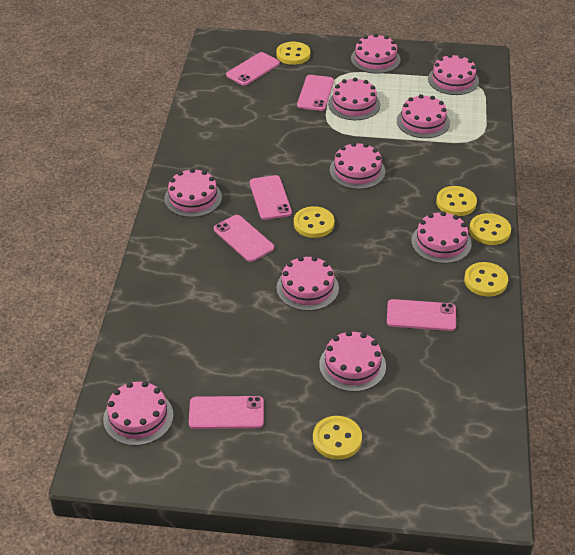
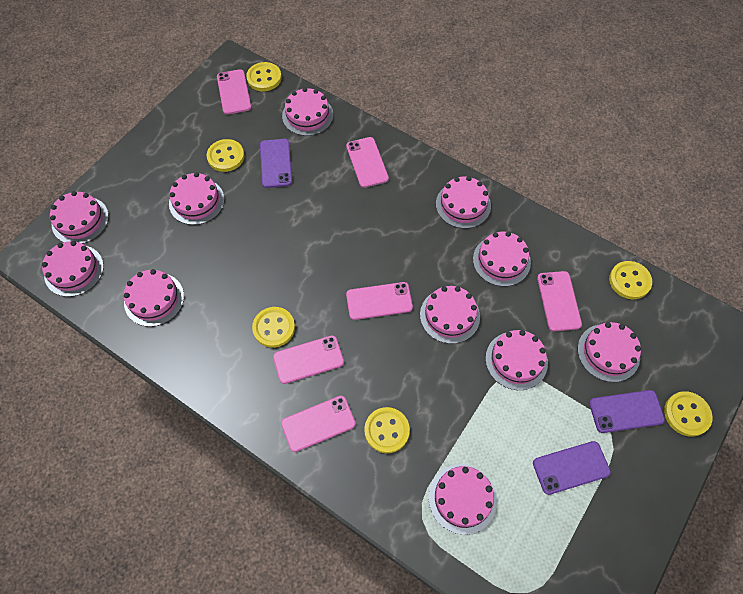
pink cake: [103,381,173,446] [165,168,222,217] [276,256,339,311] [319,331,386,392] [328,78,380,120] [330,142,385,189] [351,34,401,74] [397,94,450,138] [411,211,472,263] [428,54,479,95] = 10 -> [42,241,104,297] [50,191,109,244] [124,269,184,327] [169,172,224,225] [282,88,333,136] [420,286,480,344] [429,464,497,535] [436,176,491,229] [473,231,531,287] [485,330,548,390] [578,322,641,382] = 11
purple phone: none = 0 -> [260,139,292,188] [533,441,611,495] [589,390,665,433] = 3

